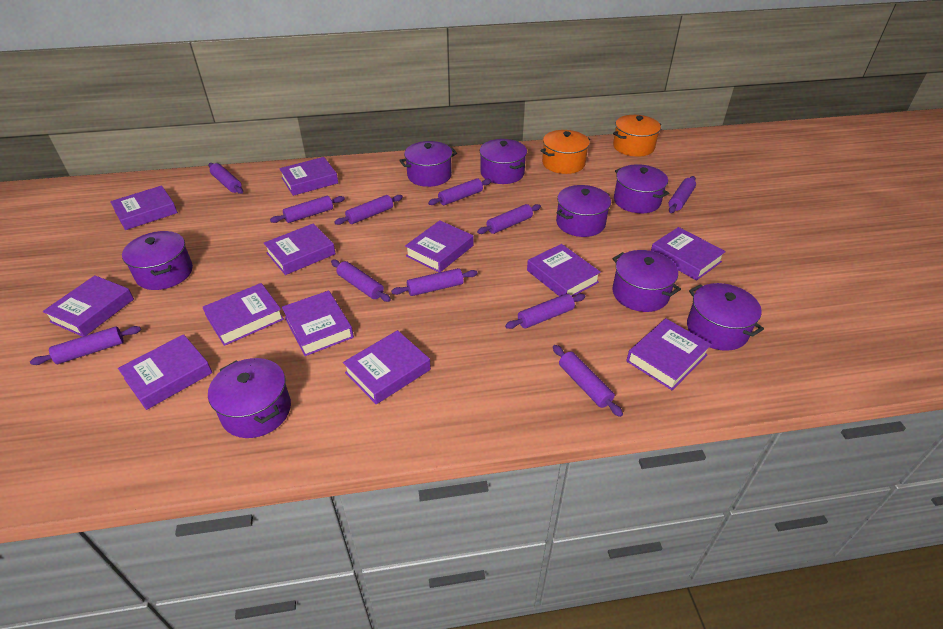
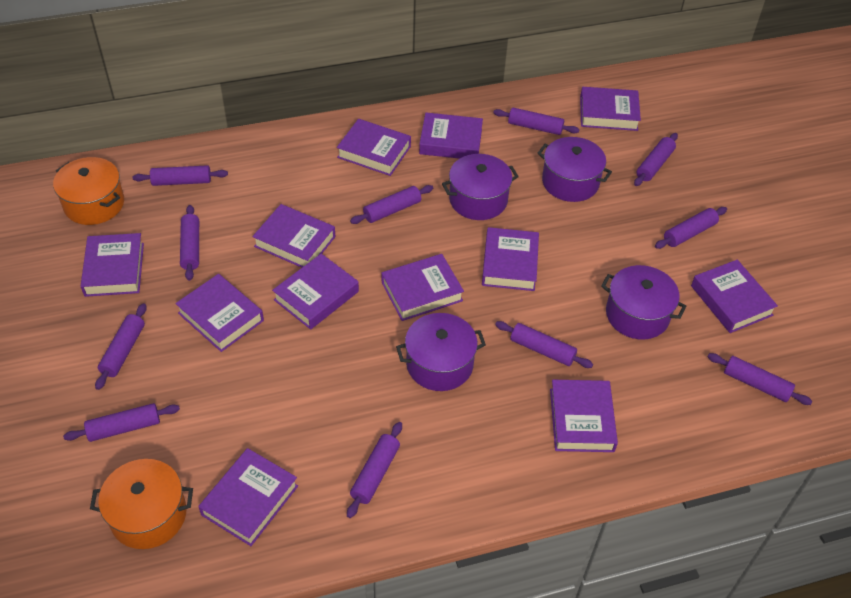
purple pot: [122,231,193,290] [208,358,291,438] [399,141,457,187] [480,139,527,184] [556,185,611,237] [612,250,681,312] [614,164,669,213] [687,283,764,351] = 8 -> [396,313,486,391] [442,154,519,220] [537,137,612,202] [601,265,686,339] = 4

